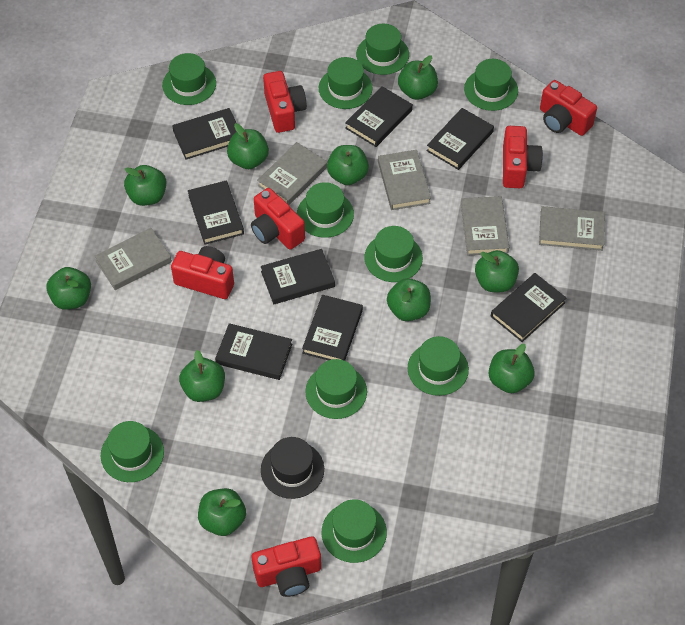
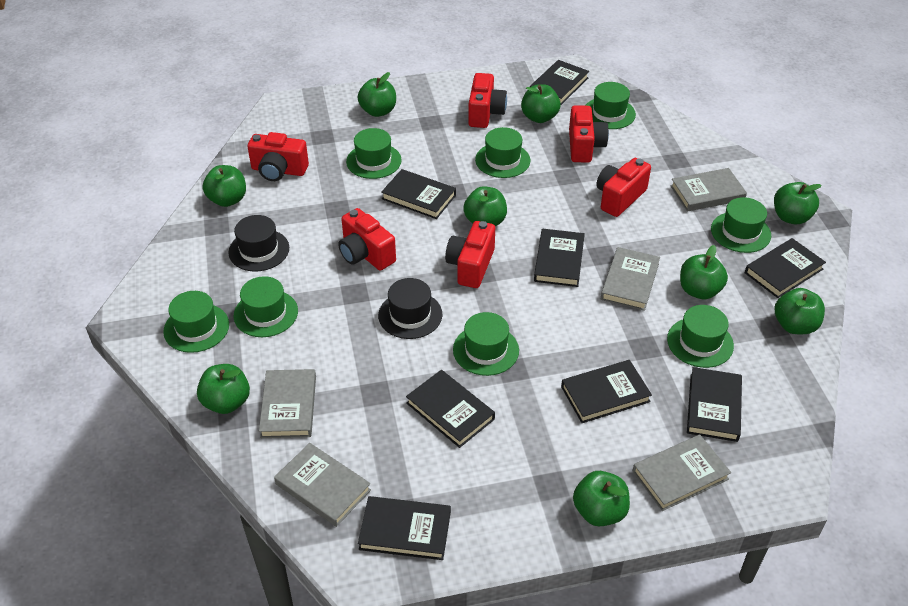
black hat: [261,437,324,499] = 1 -> [228,215,289,272] [378,278,442,339] = 2
green apple: [46,267,91,310] [124,165,166,206] [179,350,225,402] [198,488,246,536] [227,123,269,169] [327,145,369,185] [387,278,431,321] [398,55,438,100] [475,250,519,292] [489,344,535,393] = 10 -> [197,364,250,414] [203,165,246,207] [358,72,396,117] [463,186,507,226] [521,84,561,123] [573,471,630,526] [680,245,728,299] [774,182,822,224] [775,288,825,334] = 9
green hat: [101,421,164,482] [162,53,216,105] [297,182,354,238] [305,359,367,419] [319,57,373,109] [322,499,387,563] [356,24,409,75] [364,226,423,282] [407,336,469,396] [464,59,518,111] = 10 -> [163,291,229,353] [233,276,298,337] [346,128,402,179] [453,312,519,376] [475,127,530,178] [585,82,636,129] [667,305,734,368] [711,197,771,253] = 8

